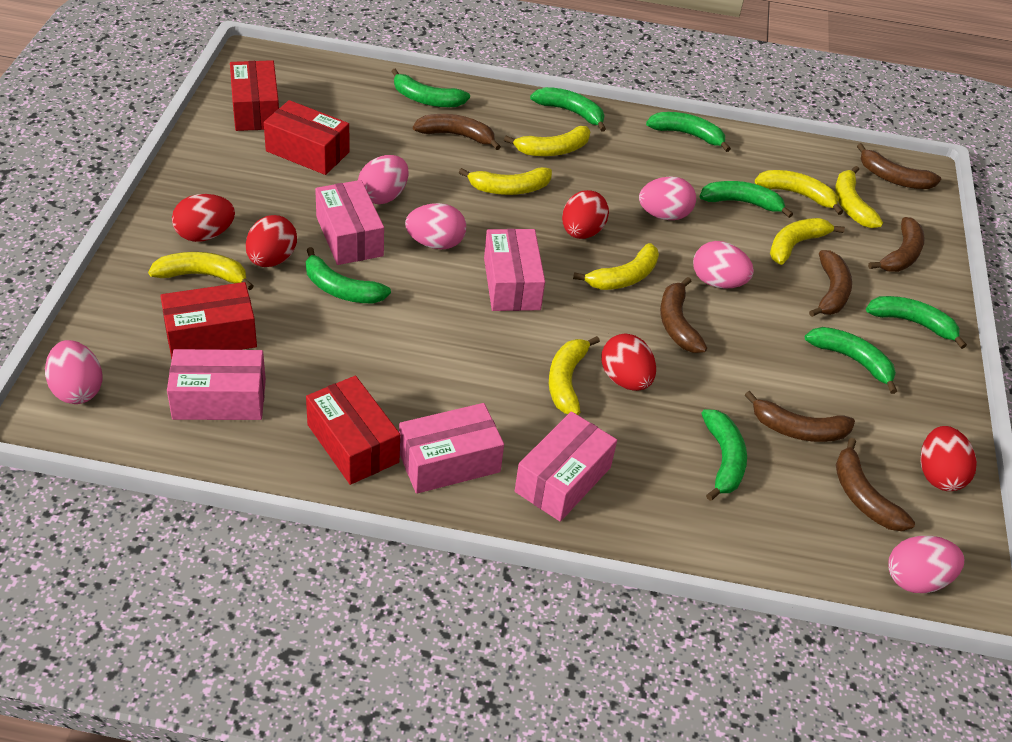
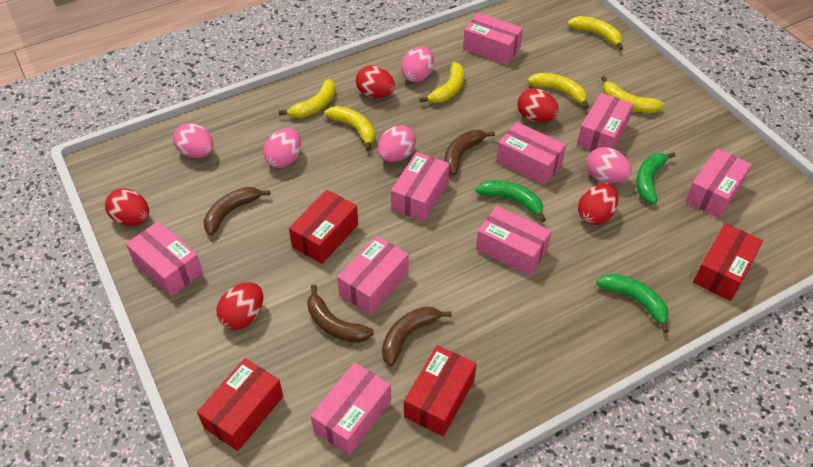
brown banana: [413,114,501,150] [660,277,707,353] [745,391,855,442] [809,250,852,317] [836,438,915,531] [857,143,941,189] [868,217,925,272] = 7 -> [204,187,270,235] [307,285,374,343] [382,306,452,366] [445,130,495,175] = 4
green banana: [306,247,391,303] [391,68,470,107] [530,87,606,132] [646,112,731,152] [700,181,793,218] [701,409,747,501] [805,327,897,394] [866,296,967,349] = 8 -> [475,180,546,222] [596,273,669,333] [636,152,676,204] = 3
pink box: [167,349,266,420] [315,180,384,265] [399,403,504,494] [484,229,545,311] [515,412,617,522] = 5 -> [126,221,203,297] [311,362,391,455] [337,236,409,315] [391,152,450,222] [463,13,523,65] [476,206,552,276] [496,122,566,185] [577,93,634,151] [685,148,752,218] = 9
pink egg: [45,340,103,404] [358,155,409,204] [405,203,466,249] [639,176,696,220] [693,241,754,289] [888,536,964,593] = 6 -> [173,123,213,158] [263,128,301,168] [378,125,416,162] [401,46,434,82] [586,147,632,183] = 5
yellow banana: [148,252,254,290] [459,167,552,195] [504,126,591,156] [549,336,600,415] [573,243,659,290] [755,170,843,215] [770,218,845,265] [835,166,883,228] = 8 -> [279,79,336,118] [324,106,375,151] [420,62,464,103] [528,73,589,109] [567,16,623,50] [601,76,664,113] = 6

